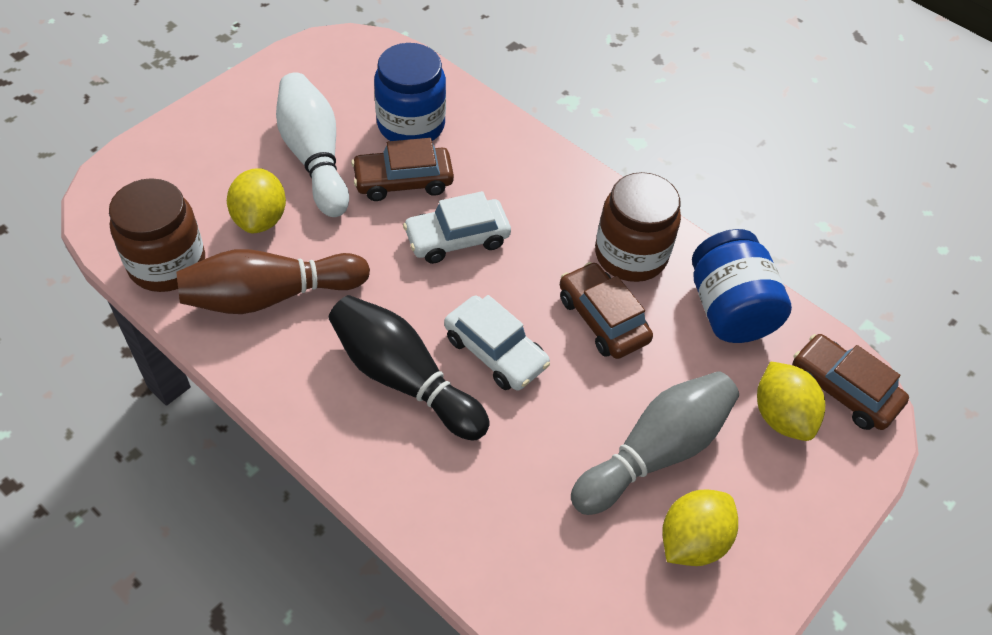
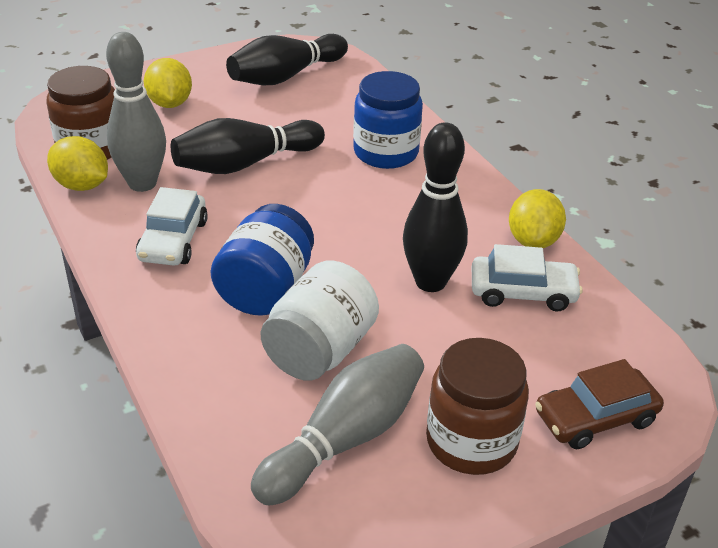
black bowling pin: [328,295,489,441] = 1 -> [171,118,325,174] [226,34,348,85] [403,122,468,292] = 3
brown bowling pin: [176,249,370,314] = 1 -> none = 0
brown car: [351,138,454,201] [560,262,653,359] [793,334,909,430] = 3 -> [535,359,664,449] = 1
grey bowling pin: [571,371,739,515] = 1 -> [106,32,166,192] [251,344,424,506] = 2
white bowling pin: [276,72,349,217] = 1 -> none = 0
white jar: none = 0 -> [261,260,379,381] = 1

